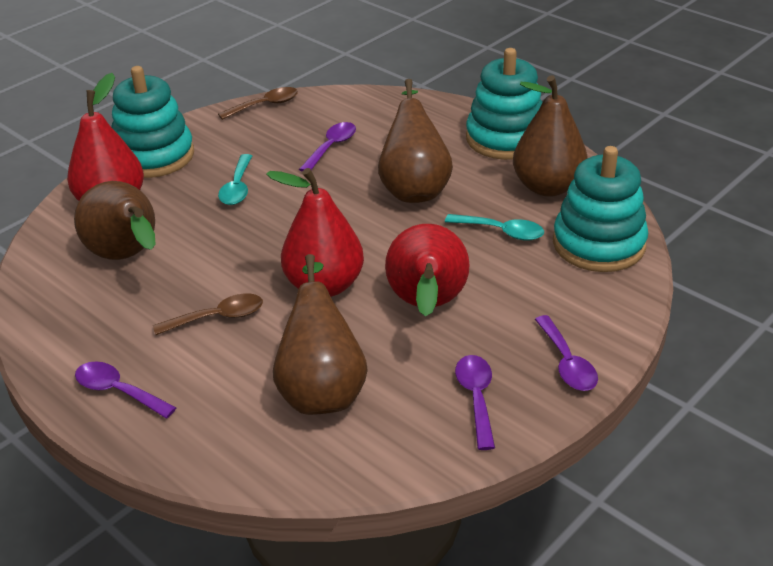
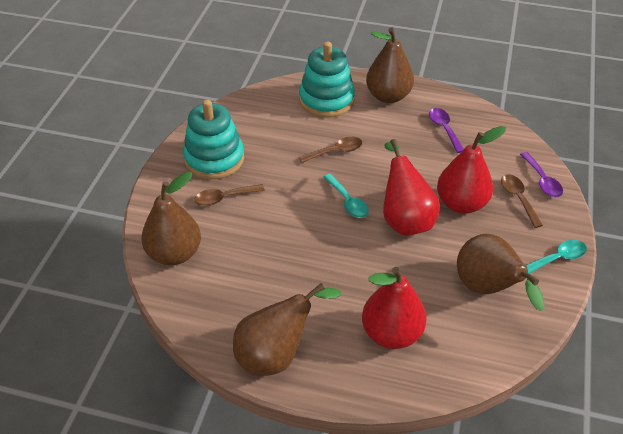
brown spoon: [153,293,263,335] [218,87,298,120] = 2 -> [194,184,265,206] [299,137,362,163] [501,174,543,228] = 3
purple spoon: [75,361,177,418] [299,122,356,171] [455,355,495,450] [535,315,598,391] = 4 -> [429,108,464,153] [520,152,563,197] = 2
turquoise stacking toy: [111,66,194,178] [466,48,543,160] [553,146,648,272] = 3 -> [183,99,244,179] [299,42,355,118] = 2

